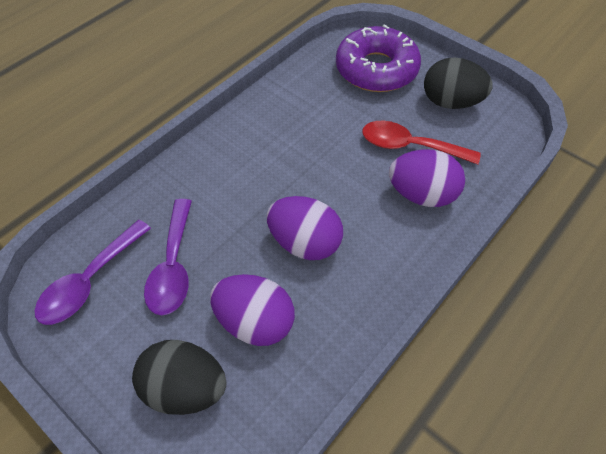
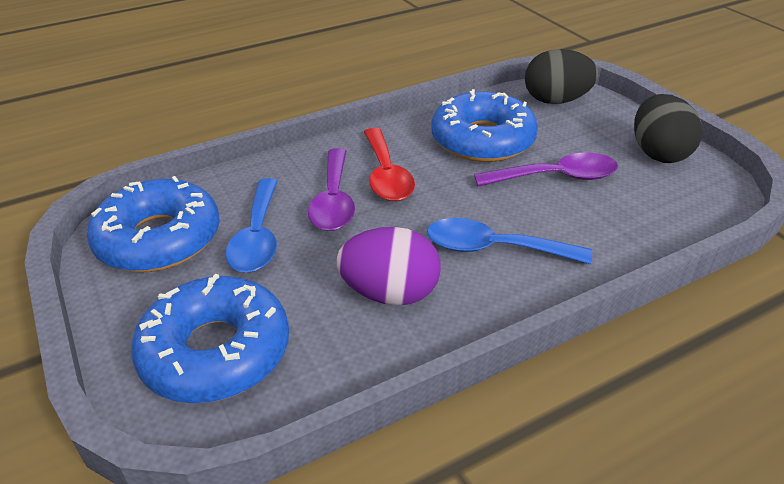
blue donut: none = 0 -> [87,176,220,272] [131,274,289,403] [431,89,538,162] = 3
blue spoon: none = 0 -> [225,178,278,273] [427,218,592,264] = 2
purple donut: [336,24,421,92] = 1 -> none = 0
purple egg: [210,274,295,346] [267,196,343,260] [389,149,465,207] = 3 -> [336,227,441,306] = 1

